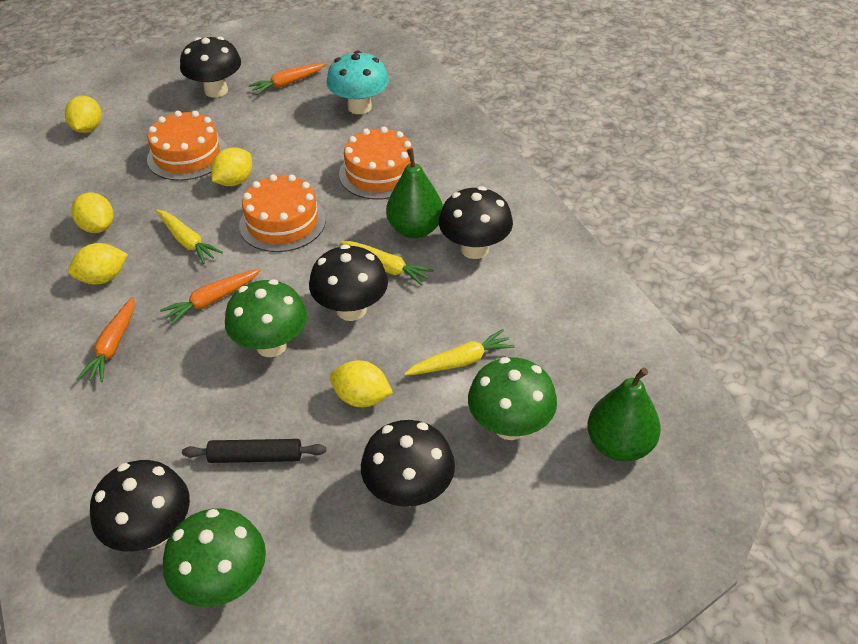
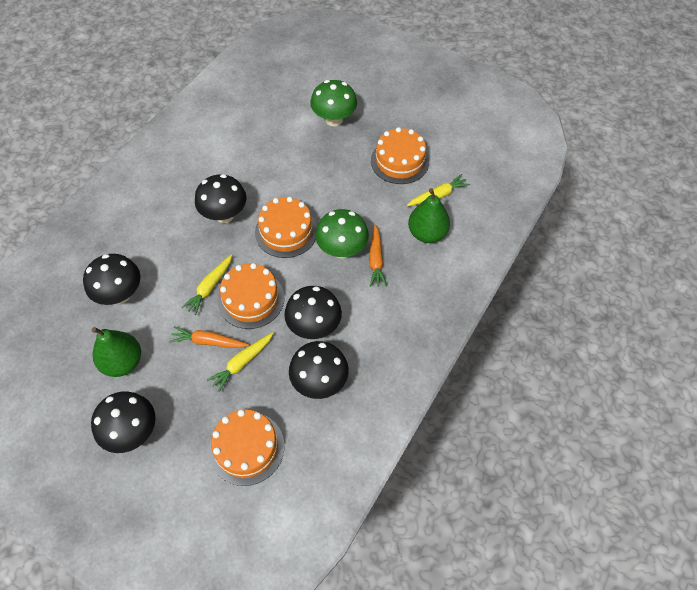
black rolling pin: [182,439,326,463] = 1 -> none = 0
green mushroom: [163,508,266,607] [225,279,307,357] [468,357,557,440] = 3 -> [310,80,357,126] [316,209,369,258] = 2
orange cake: [147,111,227,181] [239,174,326,252] [339,127,418,200] = 3 -> [209,409,284,486] [218,263,285,329] [255,197,317,258] [371,127,429,184] = 4
orange carrot: [77,297,134,382] [160,268,261,325] [248,63,326,95] = 3 -> [169,326,249,348] [369,225,387,287] = 2
turquoise mushroom: [327,51,389,114] = 1 -> none = 0
yellow lemon: [65,96,101,133] [68,243,128,284] [71,192,113,233] [211,147,252,186] [330,360,393,407] = 5 -> none = 0

